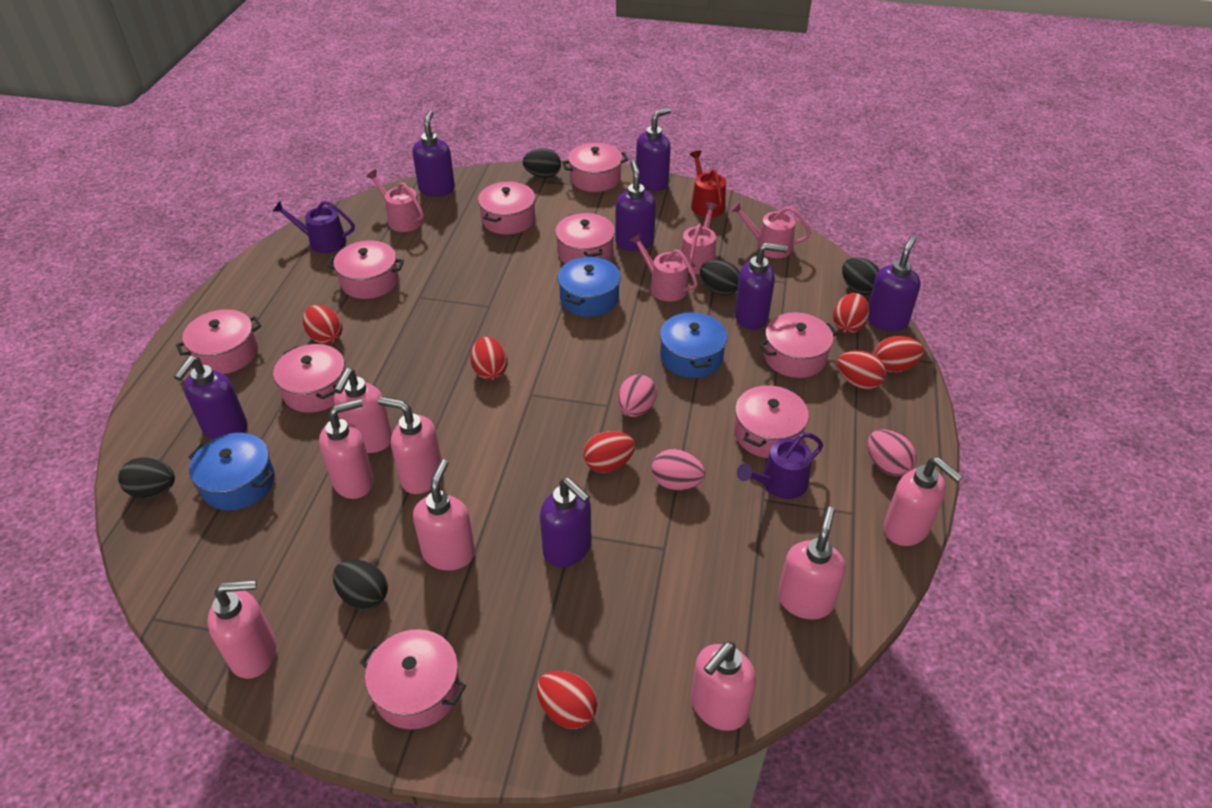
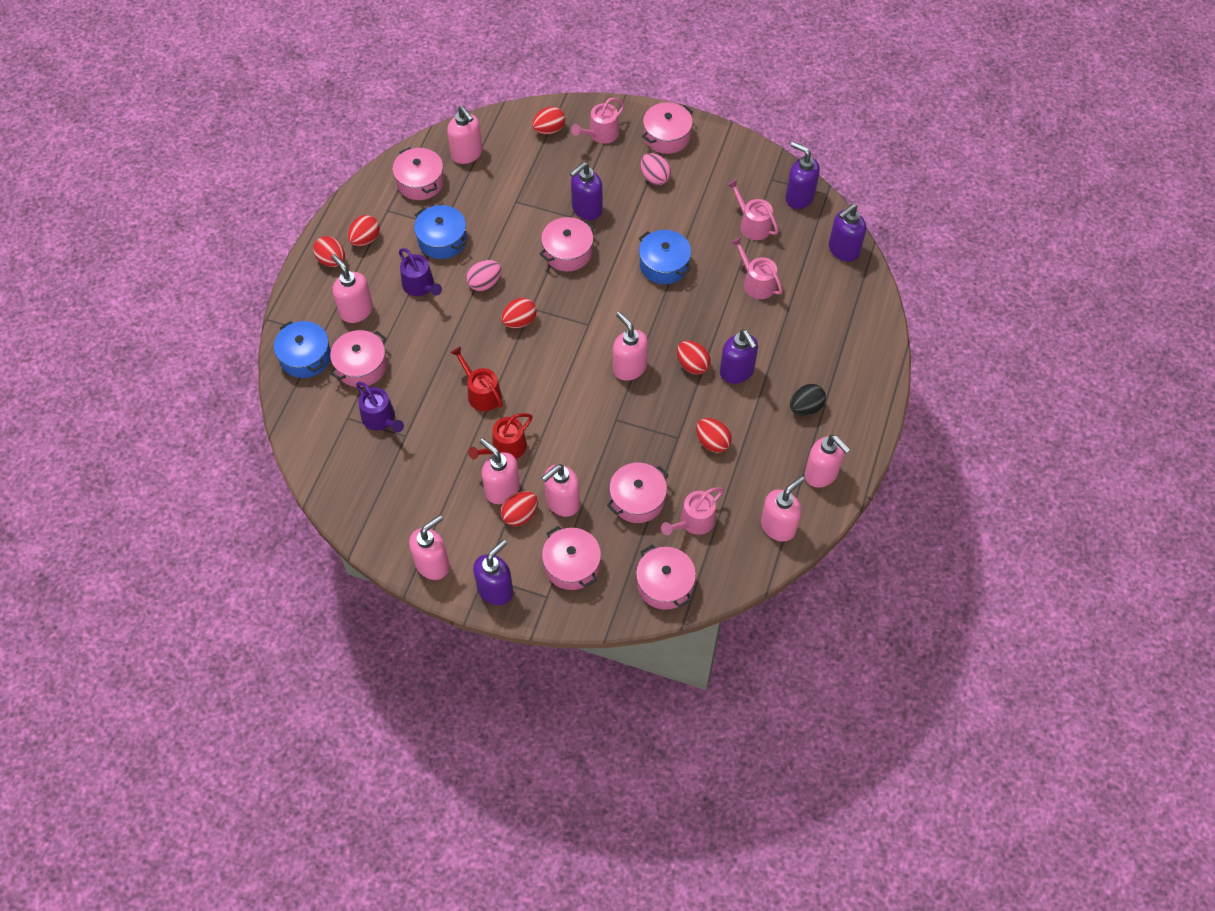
black egg: [118,457,175,498] [333,559,388,610] [522,148,561,178] [700,260,740,296] [842,257,879,295] = 5 -> [790,384,826,416] = 1
pink egg: [617,374,657,417] [651,449,705,490] [868,430,917,476] = 3 -> [466,260,501,291] [641,153,671,185] = 2
pink pot: [176,309,261,374] [273,344,345,413] [327,241,404,299] [360,629,466,730] [478,182,535,234] [555,213,615,264] [562,143,628,192] [734,385,809,458] [759,312,838,378] = 9 -> [330,330,387,387] [392,147,444,200] [540,217,595,271] [542,526,601,590] [607,463,669,523] [636,545,696,610] [642,102,693,154] = 7
purple soap dispenser: [174,356,247,439] [412,110,455,197] [540,478,591,567] [615,160,656,251] [636,107,671,191] [734,243,788,330] [868,236,921,331] = 7 -> [473,539,513,605] [570,162,603,220] [720,330,758,384] [785,142,820,209] [829,204,866,262] = 5
red watering can: [690,150,726,217] = 1 -> [451,346,503,411] [468,413,533,460] = 2

